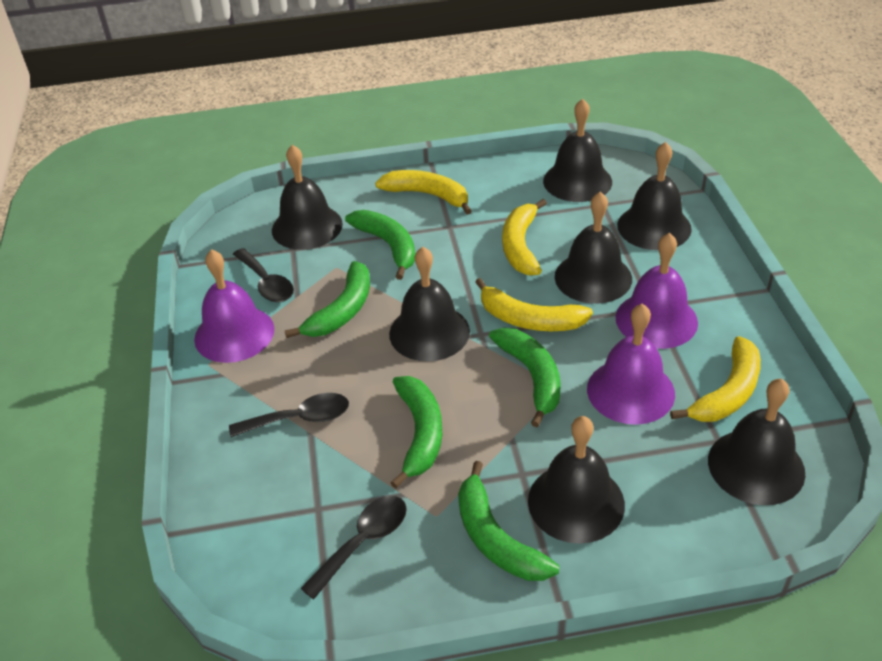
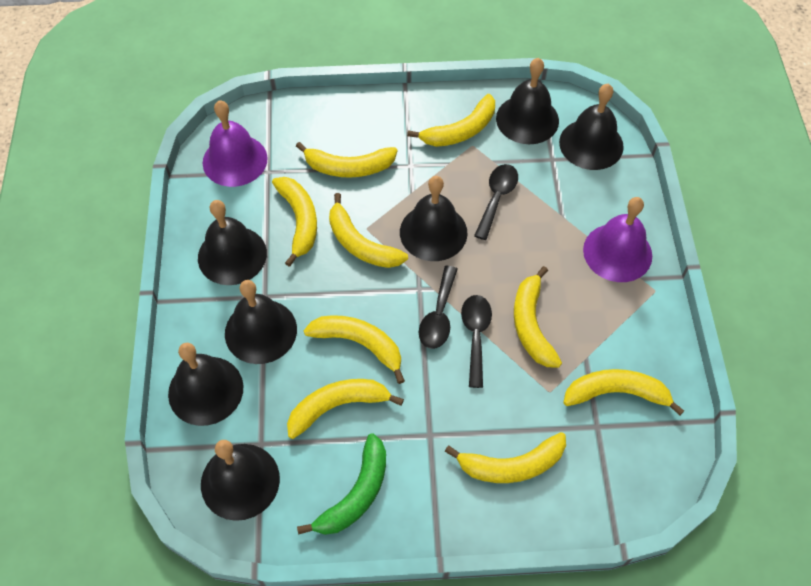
green banana: [285,261,370,338] [345,210,415,280] [390,376,442,489] [458,461,560,581] [489,328,561,427] = 5 -> [297,433,386,535] = 1
purple bell: [194,249,274,363] [587,303,675,425] [616,233,698,349] = 3 -> [203,100,268,187] [583,197,652,282] = 2
yellow banana: [375,170,472,215] [475,278,593,331] [502,199,547,276] [670,336,761,422] = 4 -> [272,177,317,267] [287,379,404,439] [296,142,397,178] [303,315,405,384] [329,193,408,268] [407,94,495,147] [445,432,566,483] [514,266,562,368] [563,369,684,415] = 9

